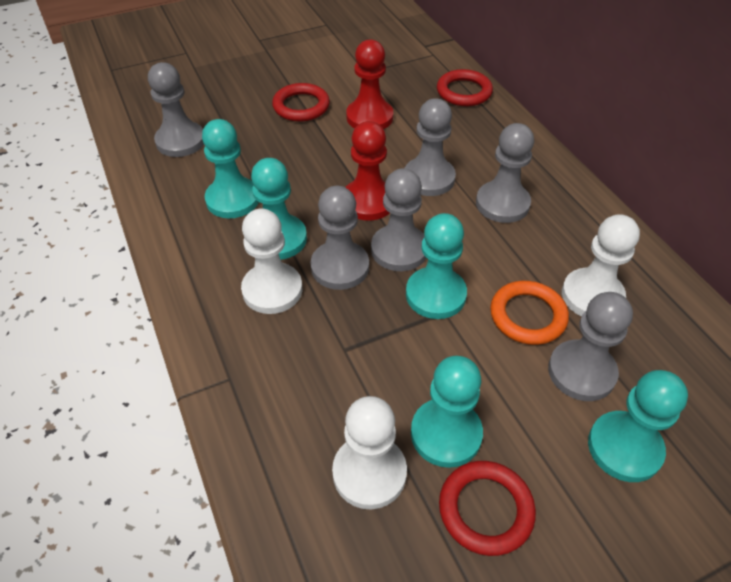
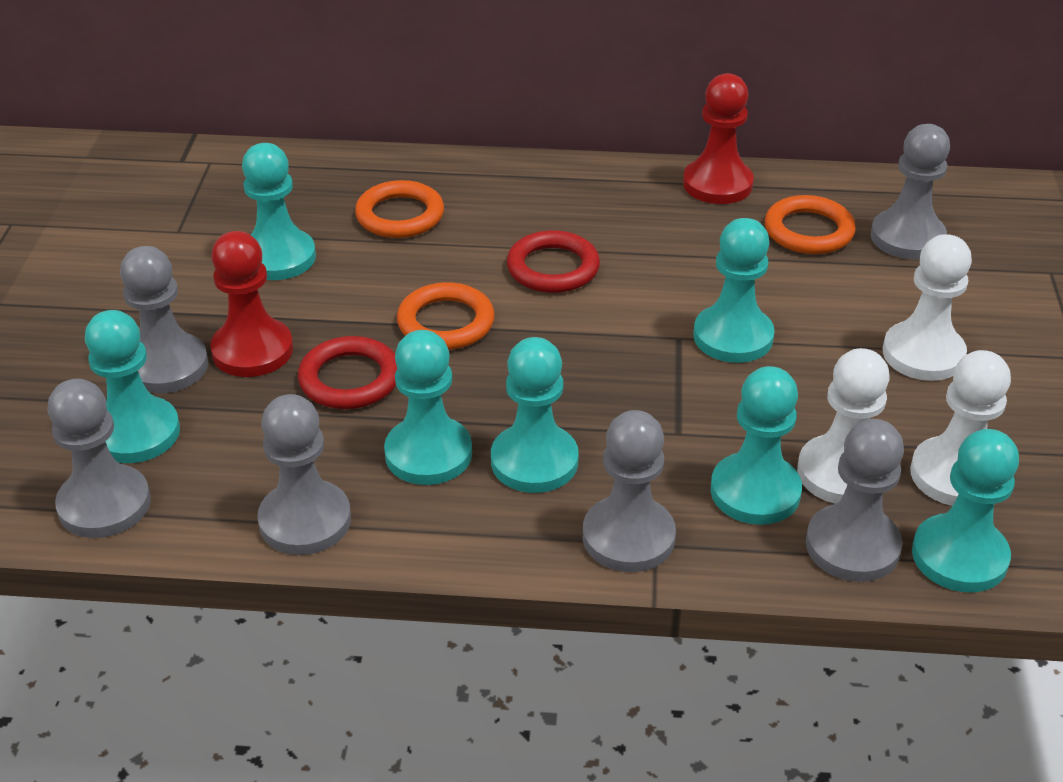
orange ring: [490,281,569,345] = 1 -> [355,180,444,238] [397,282,495,350] [765,195,856,254] = 3
red ring: [272,83,330,122] [437,69,493,106] [439,461,536,556] = 3 -> [298,336,397,409] [507,230,600,293] = 2
turquoise pawn: [202,119,259,218] [251,158,307,260] [406,213,467,319] [411,356,483,468] [588,370,688,482] = 5 -> [85,310,180,463] [242,143,316,280] [384,330,472,485] [491,337,579,493] [694,218,774,363] [711,366,802,525] [912,429,1019,593] = 7

